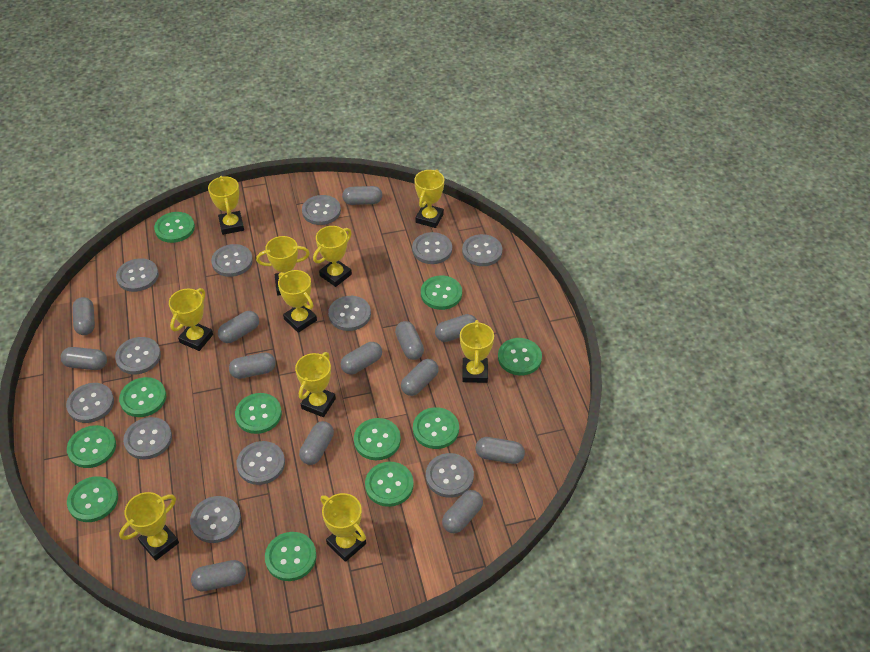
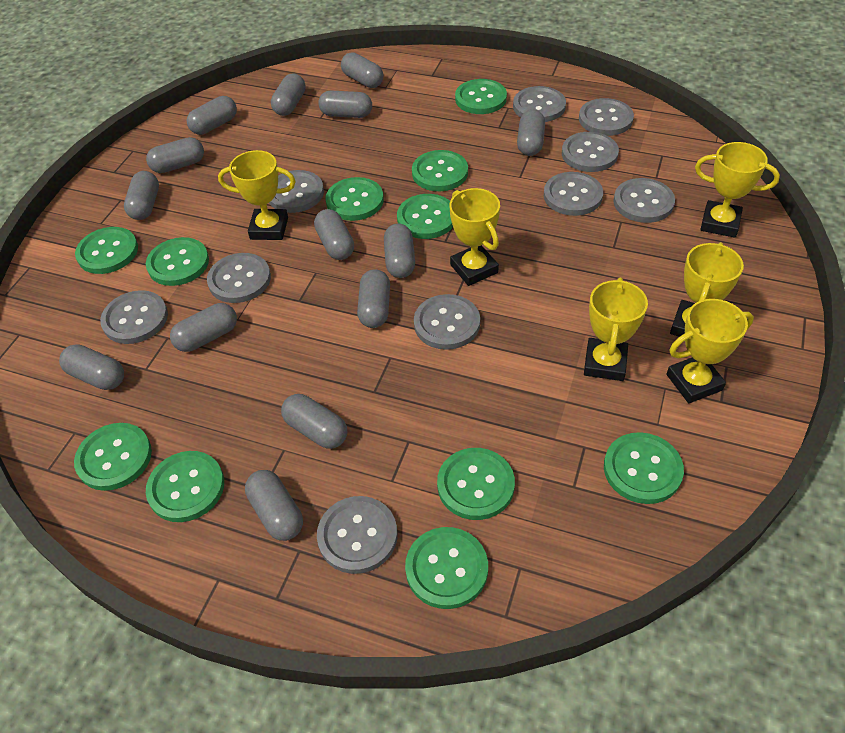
grey button: [66,383,114,423] [115,337,161,374] [116,258,159,292] [123,417,172,459] [190,496,241,543] [211,244,253,277] [236,441,285,485] [302,195,341,225] [328,296,371,331] [412,232,452,264] [426,453,474,498] [462,234,502,266] = 12 -> [100,290,168,344] [207,253,271,303] [269,170,324,213] [317,496,397,574] [414,294,480,350] [513,86,566,122] [544,172,603,216] [562,132,619,172] [579,98,634,136] [613,178,675,223] = 10
grey capsule: [61,347,107,370] [72,297,95,335] [191,560,246,591] [218,311,259,343] [229,353,276,379] [299,421,334,465] [341,342,382,374] [342,186,382,205] [395,321,424,360] [401,359,439,396] [435,314,477,342] [442,490,483,533] [476,437,525,464] = 13 -> [59,344,124,390] [124,171,159,220] [146,137,204,173] [170,303,237,352] [187,96,237,135] [245,470,303,541] [271,73,306,116] [281,394,347,449] [314,209,354,260] [318,91,372,118] [341,52,383,88] [357,269,390,328] [384,224,415,278] [517,110,545,156] = 14
yellow trophy: [119,492,179,561] [169,288,213,351] [208,176,244,235] [256,236,310,296] [278,270,317,333] [295,352,336,417] [313,226,352,287] [321,493,366,562] [414,169,444,228] [460,320,494,383] = 10 -> [218,150,296,240] [449,188,500,286] [584,278,648,381] [666,299,754,403] [670,242,744,337] [695,142,780,238] = 6

